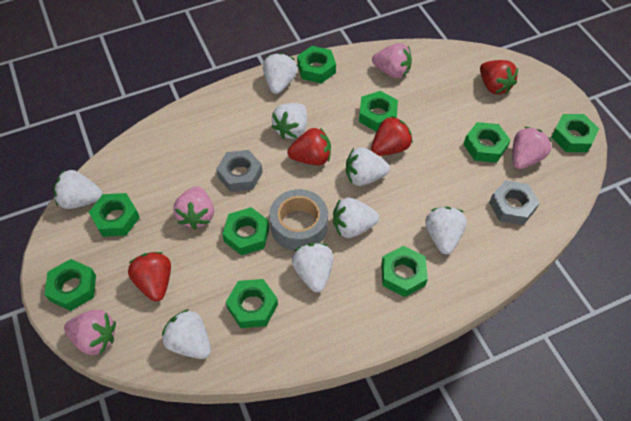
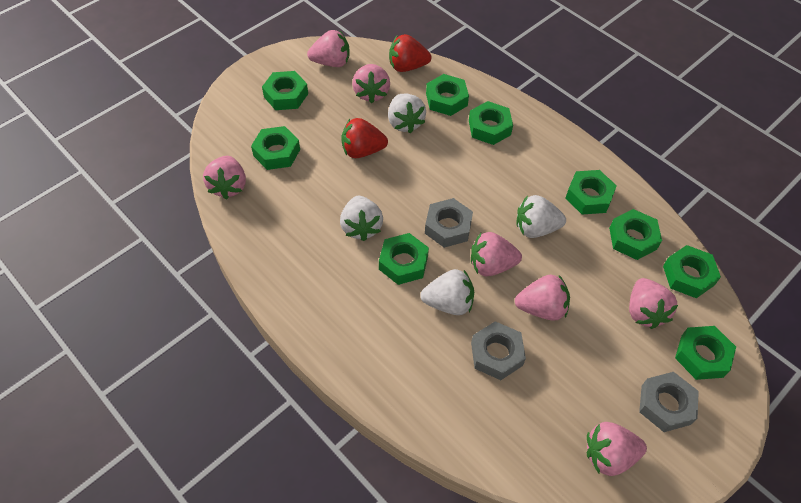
grey nut: [216,150,263,192] [489,180,540,225] = 2 -> [425,198,473,248] [471,321,526,380] [639,372,699,432] = 3
grey tape: [269,189,328,251] = 1 -> none = 0
pink strawberry: [64,310,116,355] [173,186,214,229] [372,43,412,78] [512,127,552,169] = 4 -> [203,156,246,199] [307,30,350,67] [352,64,390,103] [471,232,522,276] [515,275,570,321] [587,422,647,476] [629,278,678,329] = 7
red strawberry: [128,252,171,302] [287,128,331,165] [371,116,412,156] [480,60,518,95] = 4 -> [341,118,388,158] [389,34,431,72] = 2
white strawberry: [54,170,102,209] [162,309,211,359] [263,53,297,94] [271,103,307,139] [292,243,333,292] [333,198,379,238] [346,147,390,186] [426,207,467,254] = 8 -> [340,196,383,241] [388,94,426,133] [420,269,474,315] [516,195,566,238] = 4

